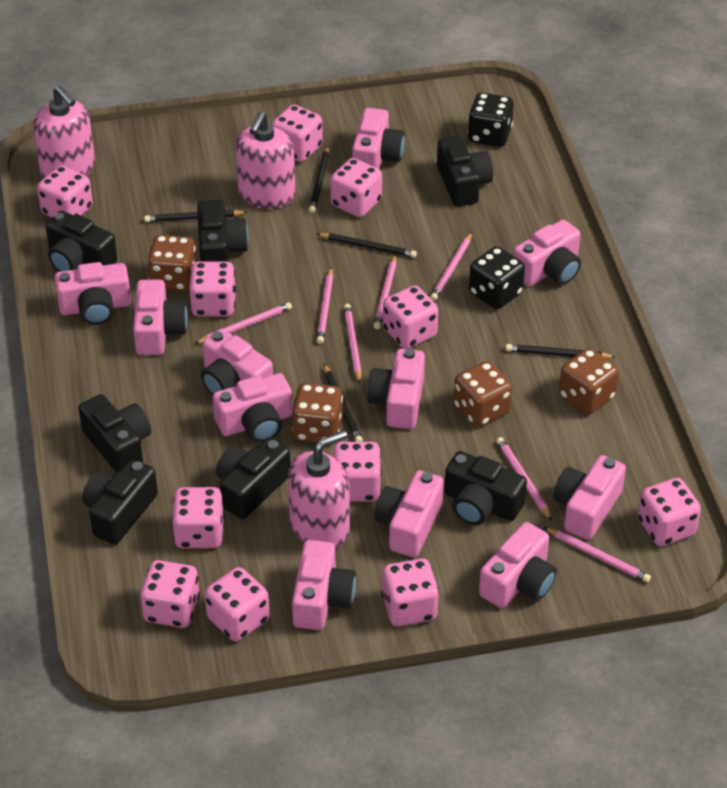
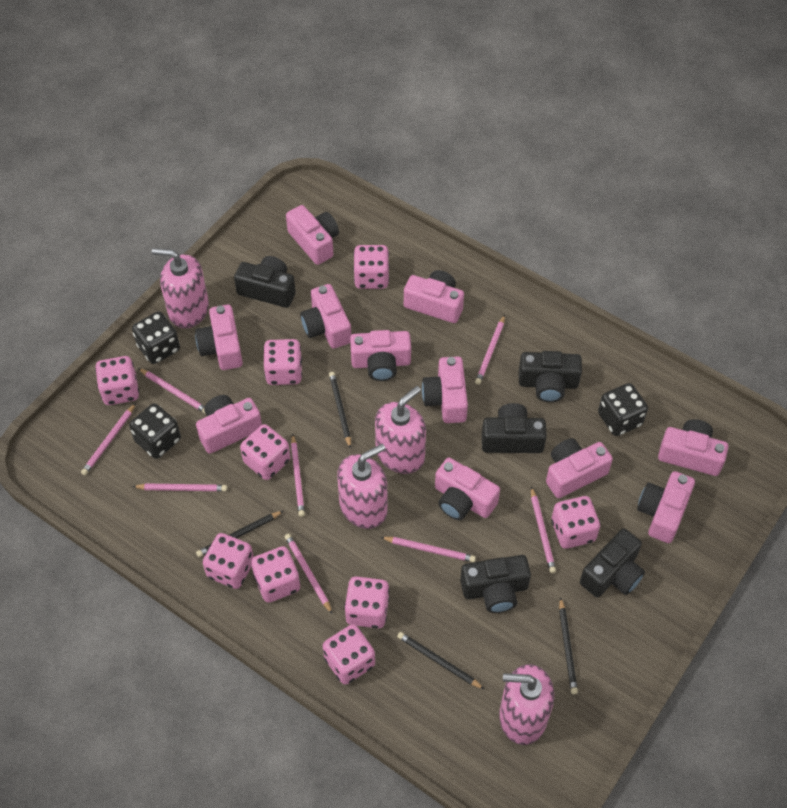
black camera: [46,211,117,272] [78,394,151,473] [82,459,158,545] [197,200,249,262] [216,437,291,519] [437,136,493,206] [445,451,527,525] = 7 -> [234,256,296,308] [460,555,531,613] [482,403,547,453] [519,351,582,402] [580,528,645,597] = 5
black dice: [468,93,514,147] [469,246,525,309] = 2 -> [129,403,181,459] [132,312,180,364] [598,383,648,436] = 3
black pencil: [144,210,247,222] [309,146,329,213] [317,233,417,258] [324,364,363,442] [506,344,616,359] = 5 -> [196,511,283,557] [329,372,351,449] [397,632,484,689] [559,597,578,694] = 4
brown dice: [147,235,196,291] [291,383,343,443] [454,361,512,427] [559,348,619,415] = 4 -> none = 0
pink dice: [37,165,93,217] [140,560,200,628] [172,487,224,548] [189,261,236,317] [205,567,270,641] [272,104,323,162] [330,158,382,217] [333,442,382,502] [381,558,439,626] [383,285,438,349] [638,478,701,546] = 11 -> [95,356,139,405] [203,533,254,589] [240,424,290,480] [251,546,300,603] [263,339,302,385] [323,624,375,685] [344,576,390,628] [353,245,389,289] [551,496,600,549] = 9
pink pencil: [194,302,292,344] [317,267,333,344] [344,304,362,383] [374,254,397,329] [430,232,472,301] [496,437,552,521] [544,527,651,583] = 7 -> [81,403,136,475] [132,483,227,491] [138,368,206,414] [284,534,332,614] [291,434,305,517] [381,537,476,562] [475,315,505,385] [531,487,556,573] = 8
pink soap dispenser: [33,86,95,178] [236,111,296,209] [288,430,350,549] = 3 -> [152,248,209,328] [337,444,388,529] [375,386,426,474] [499,664,554,745] = 4

